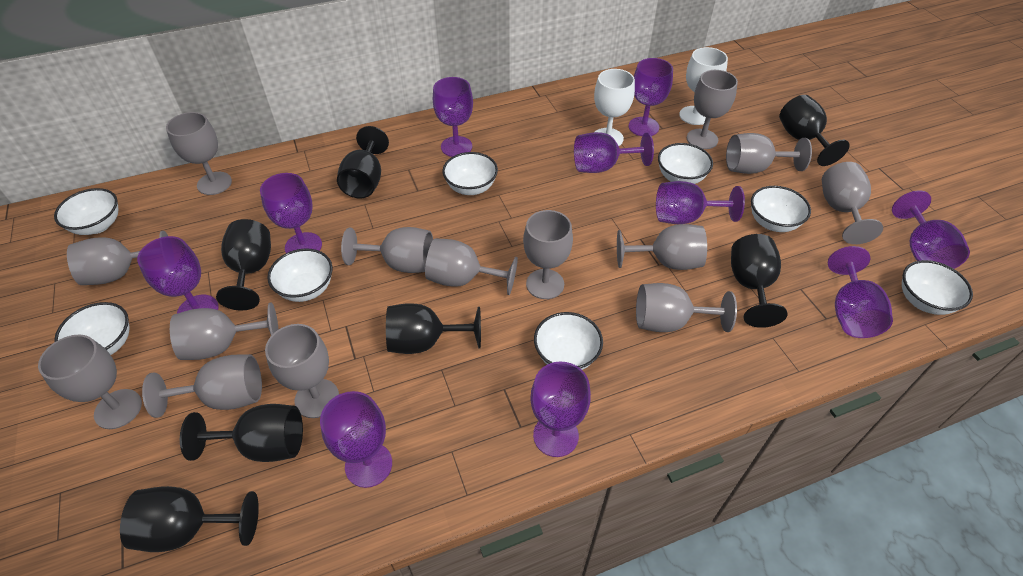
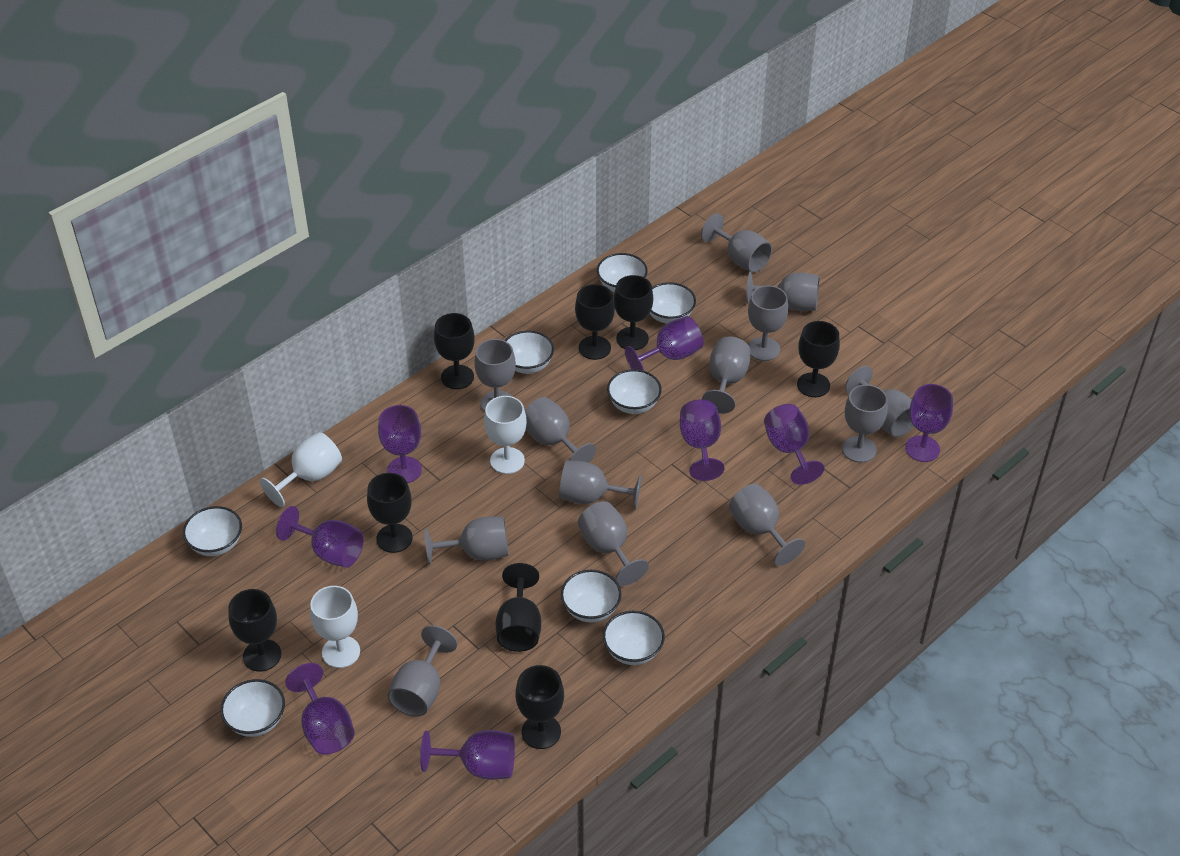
black goblet: [120,486,259,552] [180,404,303,462] [216,219,271,310] [337,126,389,199] [386,303,481,354] [731,234,788,328] [779,95,850,166] = 7 -> [228,589,281,672] [367,473,413,553] [434,313,475,389] [496,563,541,652] [515,665,564,749] [575,284,615,360] [614,275,653,350] [797,321,840,397] = 8
grey goblet: [38,334,142,429] [67,231,168,285] [142,354,262,418] [166,112,232,195] [170,302,279,360] [265,324,339,418] [341,227,433,273] [425,238,518,295] [523,210,573,299] [617,224,707,270] [636,283,737,332] [687,70,738,149] [726,133,812,174] [822,162,883,244] = 14 -> [388,625,458,717] [424,516,509,564] [474,339,516,412] [525,397,596,463] [559,461,642,510] [578,501,649,586] [701,214,772,273] [702,337,751,414] [729,484,805,566] [746,272,819,311] [748,285,788,361] [842,385,888,463] [845,366,914,437] = 13
purple goblet: [137,236,219,313] [260,173,322,253] [320,391,392,488] [433,77,473,157] [530,362,591,457] [574,132,654,173] [629,58,673,136] [656,181,745,224] [828,246,893,338] [892,190,970,269] = 10 -> [276,506,364,568] [285,663,355,755] [378,405,422,483] [420,730,515,780] [625,316,703,371] [680,399,724,481] [764,404,824,485] [905,384,953,462] = 8
white goblet: [594,69,635,146] [679,47,728,125] = 2 -> [260,432,342,507] [310,586,360,668] [484,396,527,474] = 3

